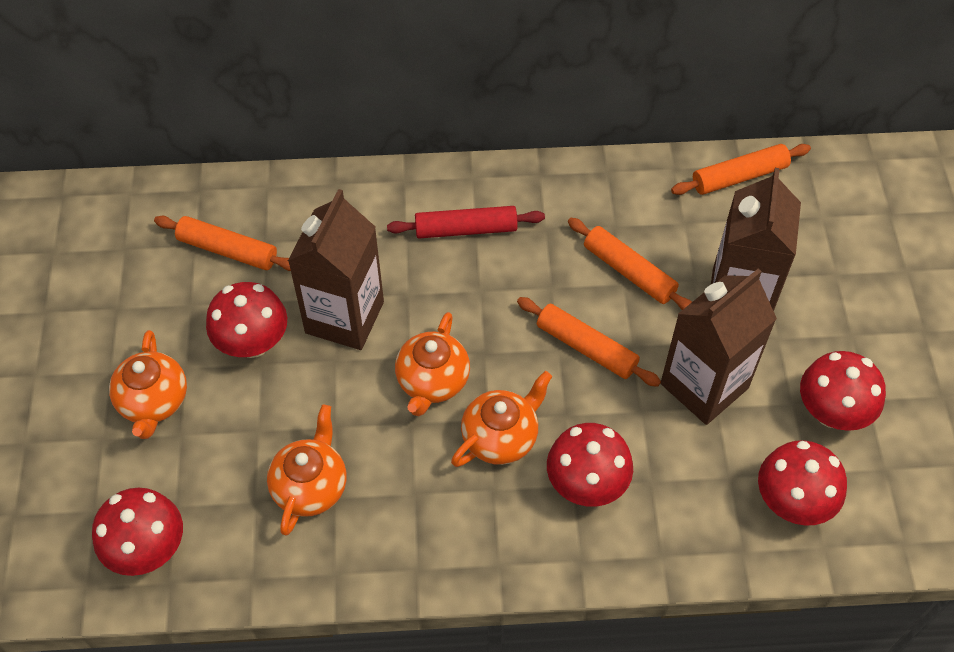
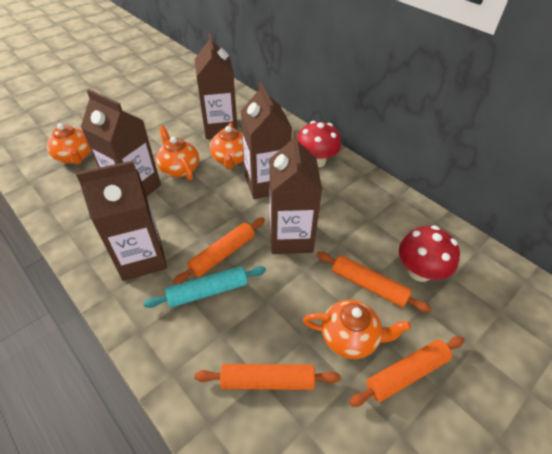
brown carton: [288,189,384,350] [661,268,777,425] [711,168,801,311] = 3 -> [76,161,167,281] [81,89,161,196] [195,33,238,139] [241,82,292,199] [270,131,322,254] = 5
red mushroom: [92,488,183,576] [206,282,287,358] [547,423,633,507] [758,440,847,526] [800,351,886,431] = 5 -> [297,121,341,168] [399,226,460,282] = 2
red rolling pin: [387,206,545,238] = 1 -> none = 0
turquoise rolling pin: none = 0 -> [143,266,266,308] = 1

